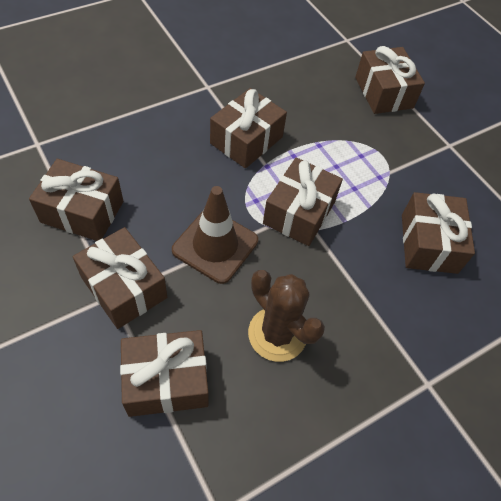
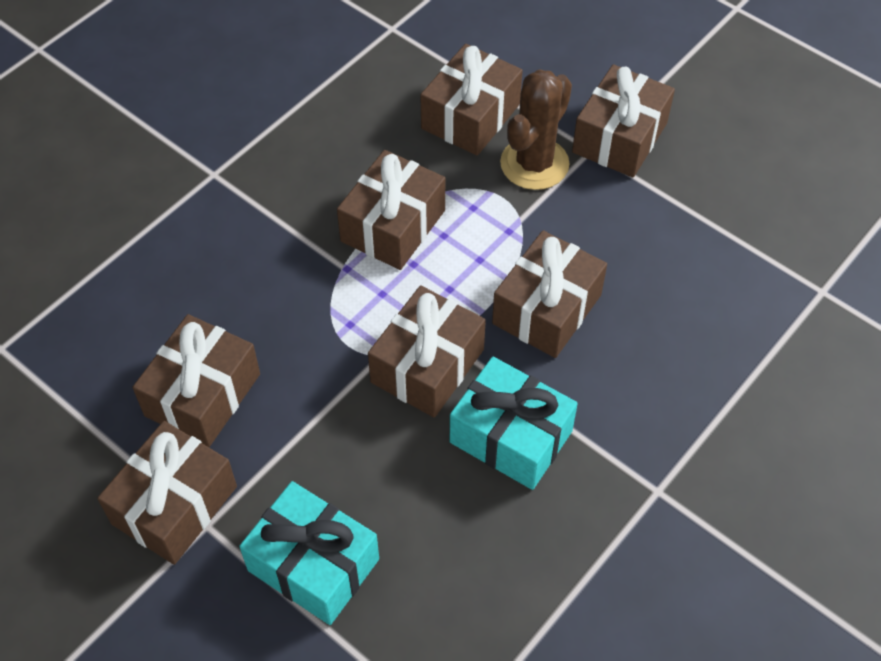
brown traffic cone: [172,186,258,284] = 1 -> none = 0
turquoise gift: none = 0 -> [239,481,379,625] [450,357,578,490] = 2

